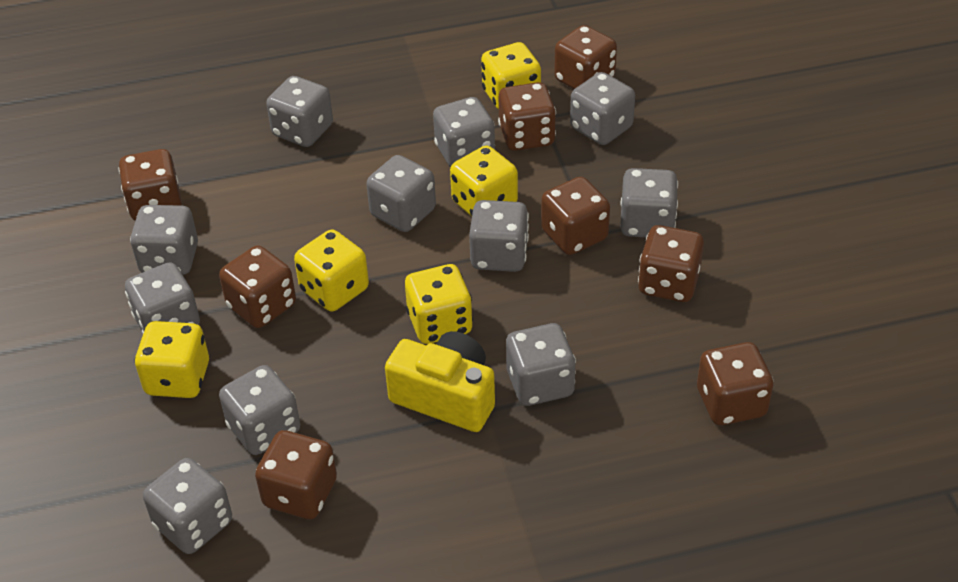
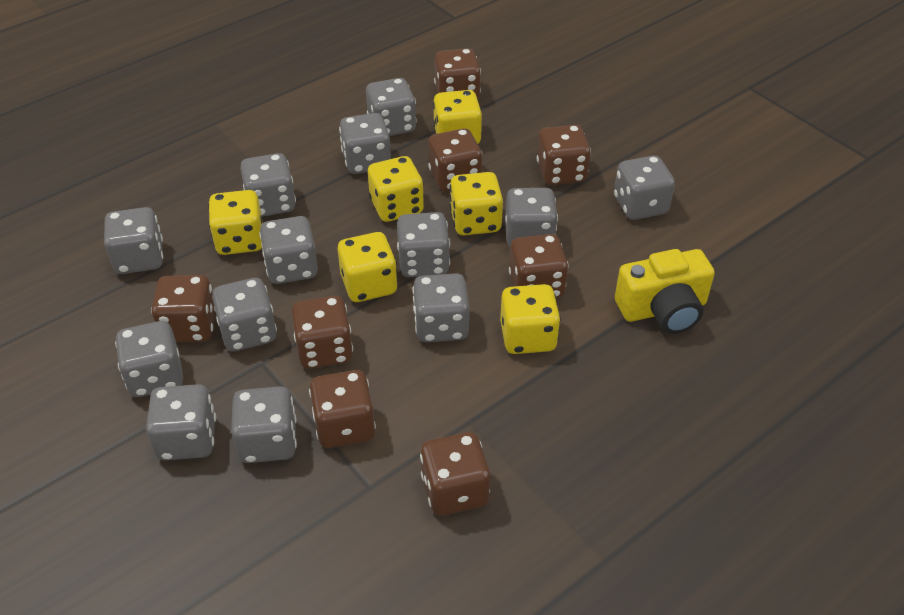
grey dice: [125,262,200,333] [130,205,198,275] [143,458,232,554] [219,365,300,455] [266,76,333,147] [366,155,436,232] [433,97,495,167] [469,200,529,272] [506,323,576,406] [570,72,635,145] [620,168,678,237] = 11 -> [104,207,163,274] [115,321,183,397] [146,384,216,460] [212,278,277,351] [231,386,297,463] [240,153,296,217] [259,216,318,284] [339,113,391,174] [366,78,417,136] [397,212,450,277] [413,273,469,342] [505,188,558,248] [614,156,675,220] = 13
yellow dice: [135,321,209,398] [294,230,369,311] [405,264,473,344] [450,146,518,217] [481,42,541,110] = 5 -> [208,190,263,255] [338,232,398,302] [368,156,424,222] [433,90,482,144] [450,172,503,235] [500,284,561,354] = 6

